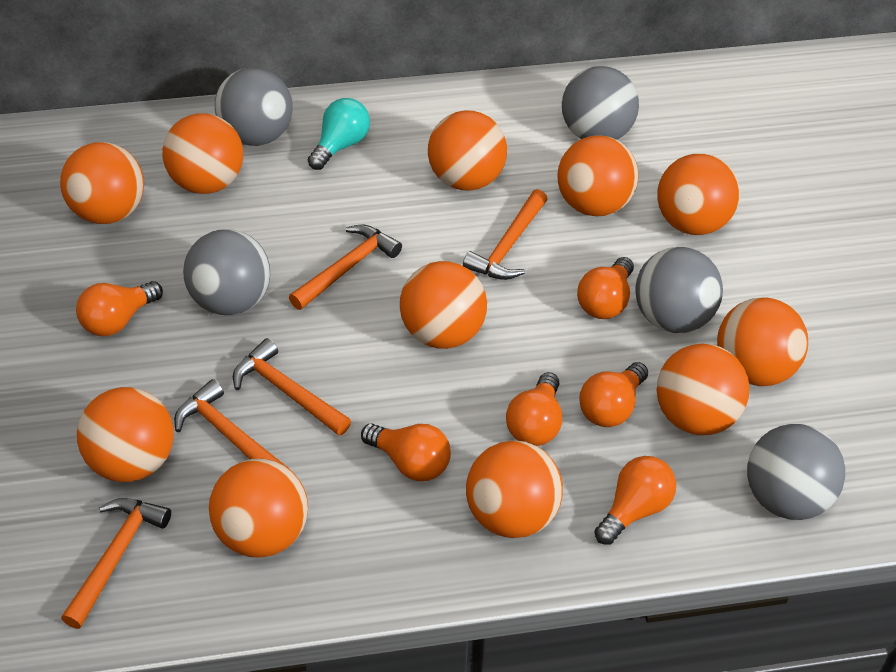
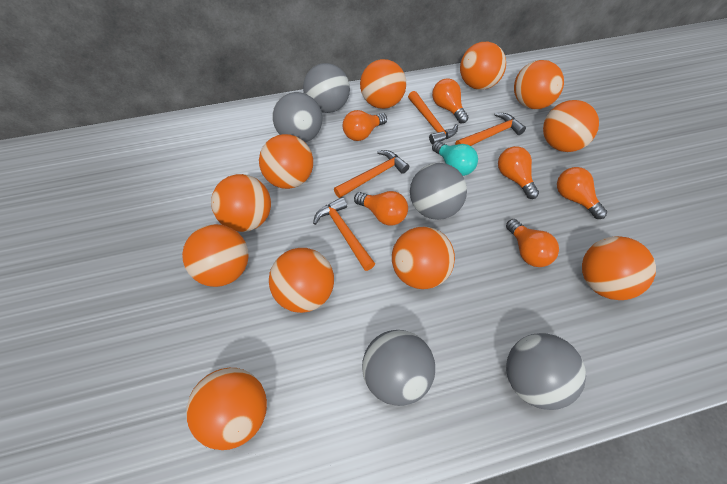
orange hammer: [61,498,171,629] [174,379,288,468] [233,338,351,436] [289,225,402,310] [463,189,547,280] = 5 -> [313,197,375,271] [334,150,409,198] [408,91,458,145] [455,113,526,146] = 4

